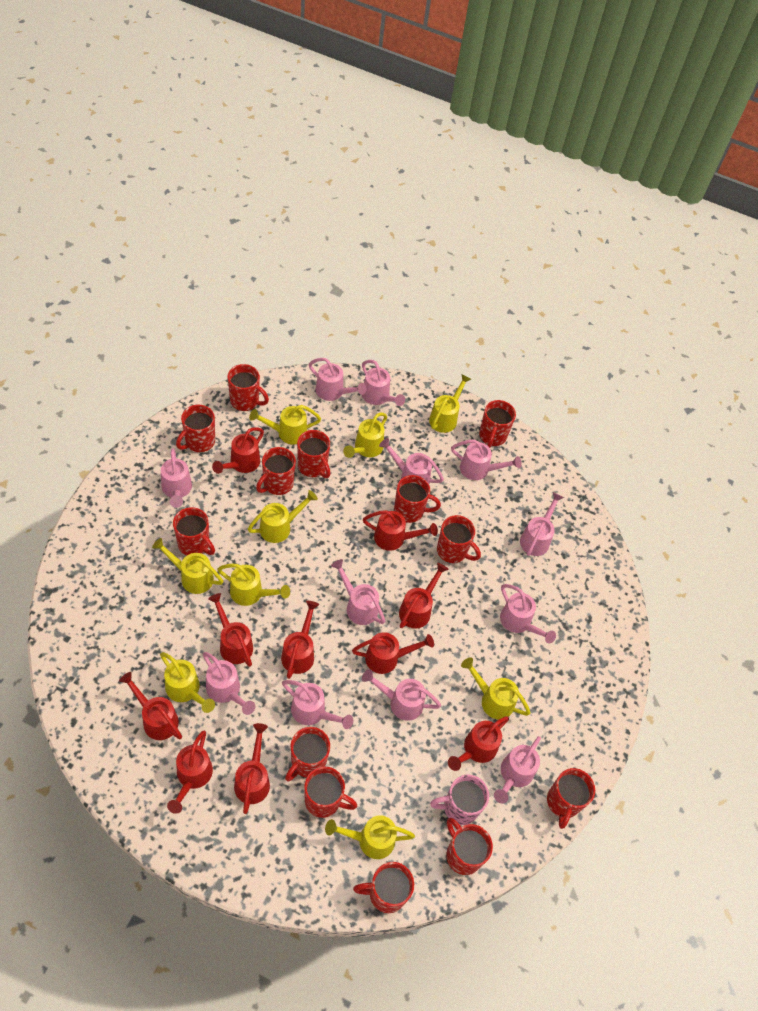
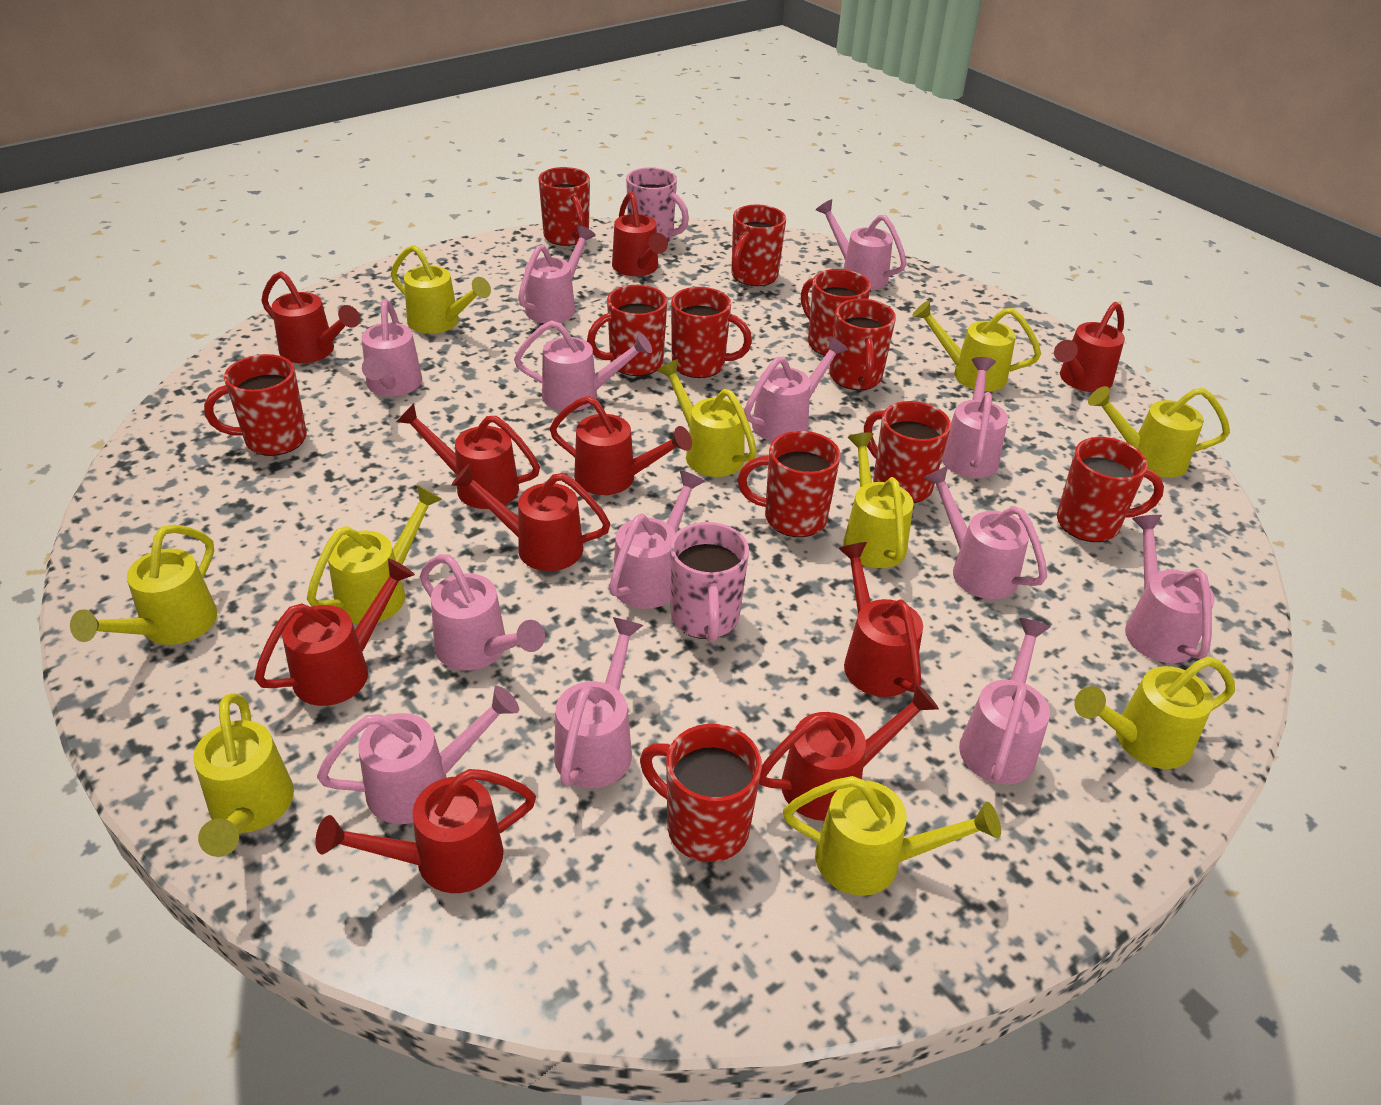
pink mug: [430,775,489,825] = 1 -> [626,167,689,241] [670,522,749,642] = 2
pink watering can: [161,448,192,508] [203,652,255,715] [282,680,353,729] [309,358,367,401] [331,559,385,625] [362,360,405,406] [362,669,441,721] [379,438,444,484] [451,440,522,480] [494,736,541,803] [500,584,556,644] [520,492,564,556] = 12 -> [317,686,519,824] [362,299,422,396] [420,554,545,671] [514,320,652,411] [518,225,596,323] [554,617,643,788] [609,470,705,609] [744,336,848,441] [816,199,907,290] [923,466,1047,599] [942,357,1008,478] [959,618,1050,784] [1125,515,1215,663] = 13
red mug: [173,507,215,555] [176,405,215,452] [228,364,269,411] [256,447,296,495] [285,727,330,782] [297,430,331,478] [304,767,357,818] [353,862,414,913] [394,475,441,523] [437,515,481,563] [446,818,493,875] [479,400,516,448] [547,768,595,829] = 13 -> [204,354,307,456] [538,167,590,246] [587,285,667,376] [640,724,762,862] [671,287,752,378] [731,205,786,286] [738,431,841,537] [801,269,871,356] [829,299,896,390] [864,401,951,503] [1057,437,1164,542] = 11
yellow watering can: [152,538,224,594] [160,652,215,713] [218,564,290,606] [248,490,318,543] [249,405,321,445] [325,815,415,859] [343,413,387,458] [429,374,471,433] [461,657,530,719] = 9 -> [70,525,217,645] [193,693,294,857] [307,485,442,624] [391,245,491,334] [657,359,757,477] [783,776,1001,896] [843,432,913,568] [912,301,1041,392] [1075,656,1235,769] [1088,386,1230,478] = 10

